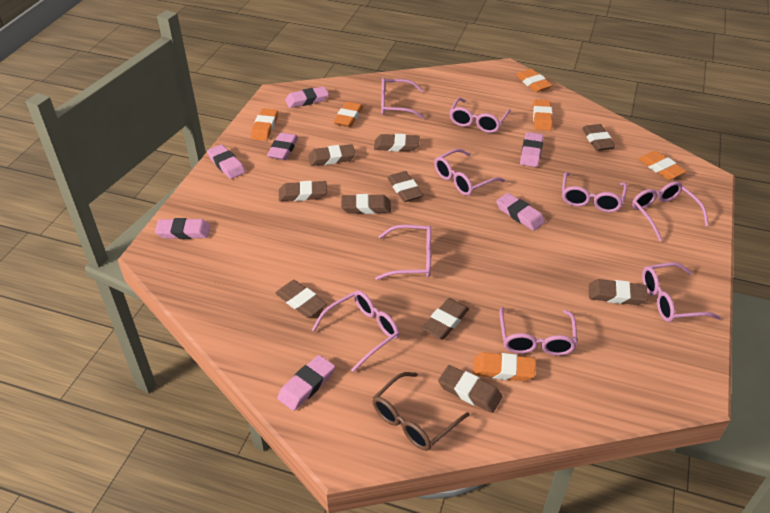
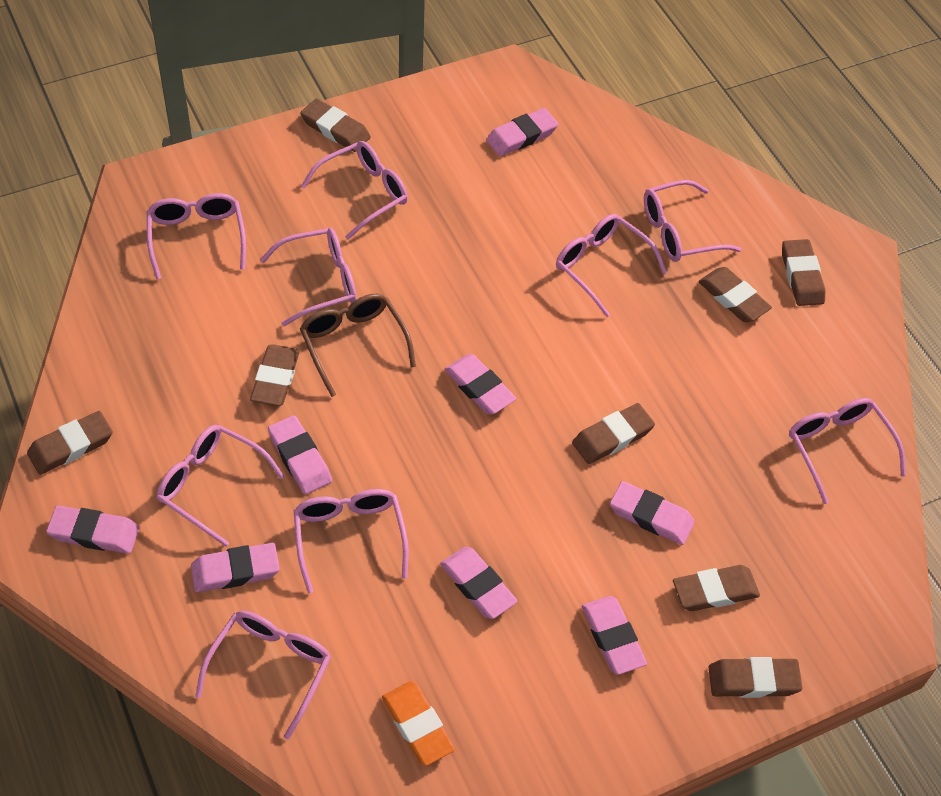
brown eraser: [275,280,327,318] [279,181,327,201] [308,144,356,166] [341,194,391,214] [374,134,420,152] [387,171,423,202] [422,298,469,340] [438,365,502,413] [582,124,616,151] [589,279,648,305] = 10 -> [27,411,113,475] [250,344,300,406] [300,98,371,152] [572,403,655,464] [673,565,760,611] [698,267,772,322] [708,657,803,698] [782,239,825,306] = 8
orange eraser: [251,108,278,141] [334,102,363,127] [473,352,535,381] [516,69,552,92] [533,99,553,131] [638,151,687,180] = 6 -> [382,681,455,766] = 1
pink eraser: [155,218,210,239] [207,145,246,179] [267,132,298,160] [277,355,335,411] [285,86,329,108] [496,193,545,231] [520,132,544,167] = 7 -> [46,506,139,554] [191,543,280,592] [268,415,332,494] [440,547,518,619] [444,354,516,414] [486,108,558,156] [582,596,647,675] [610,481,695,545] = 8

